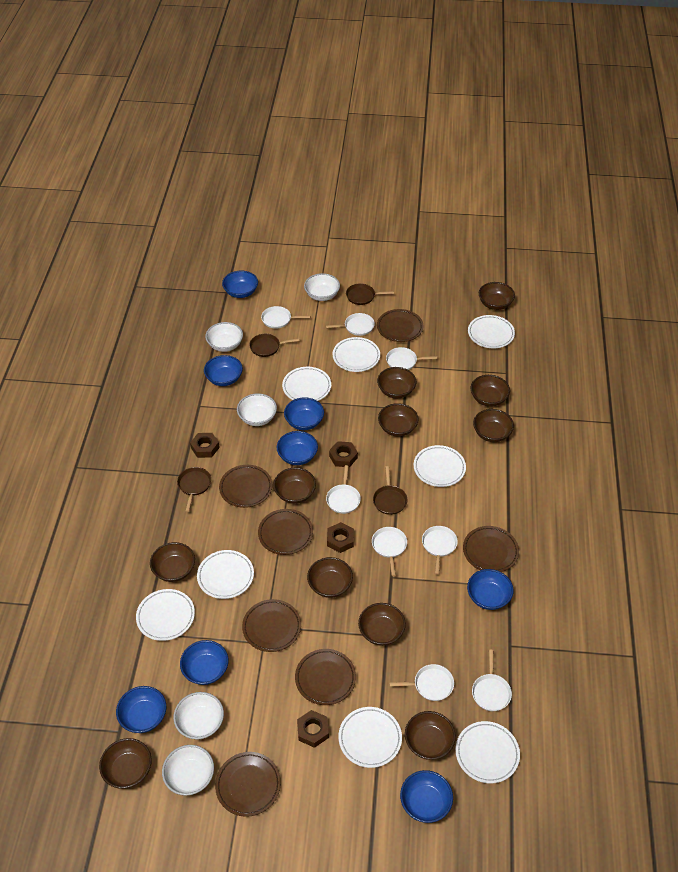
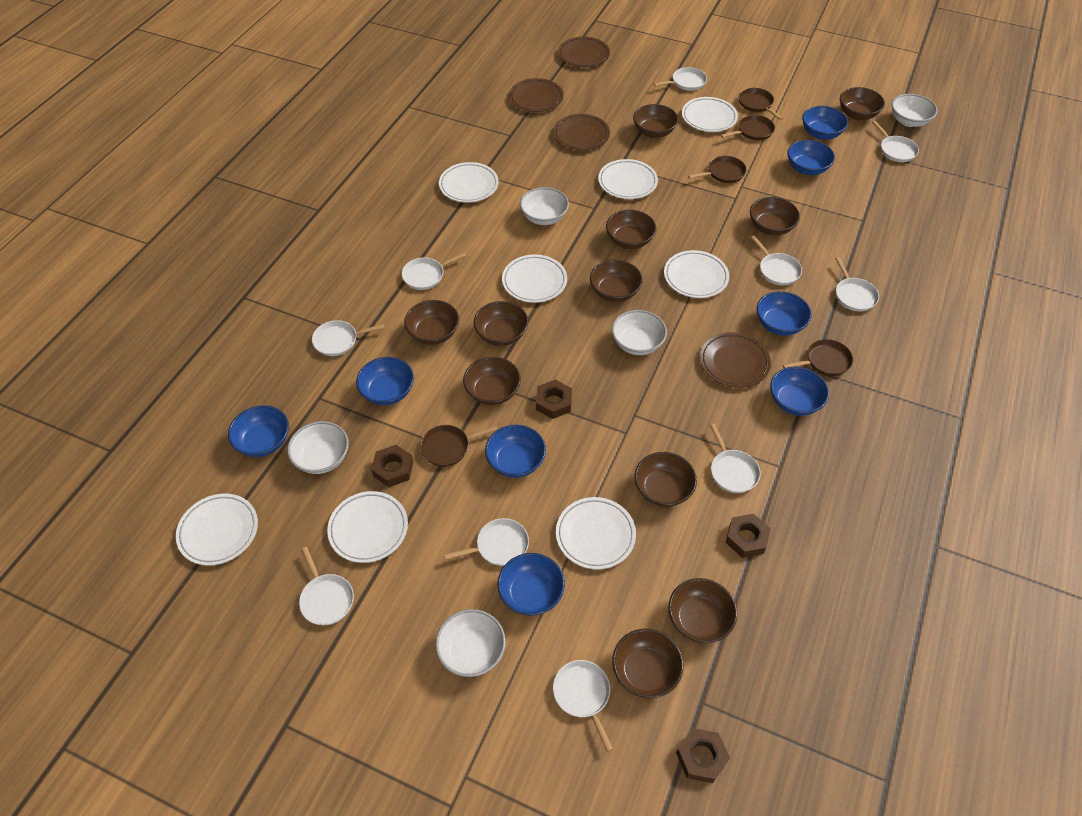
brown pan: [177,467,211,512] [249,334,300,357] [346,283,394,305] [373,466,407,515] = 4 -> [420,425,498,467] [688,156,746,183] [721,115,775,140] [739,88,783,120] [783,339,853,376] = 5
brown plate: [215,752,281,817] [219,465,272,508] [242,599,301,652] [258,509,313,555] [295,649,356,705] [377,309,423,342] [463,526,519,572] = 7 -> [509,78,564,112] [553,114,610,150] [558,36,610,67] [700,332,771,388] = 4
white pan: [261,306,310,329] [326,313,375,336] [326,465,361,514] [372,527,407,576] [386,347,437,370] [389,664,454,701] [422,526,458,575] [472,650,512,711] = 8 -> [299,547,354,625] [312,320,385,356] [402,252,466,290] [444,518,529,566] [553,660,613,752] [654,67,707,91] [710,424,761,493] [751,236,802,285] [835,257,879,311] [872,121,919,162] = 10

